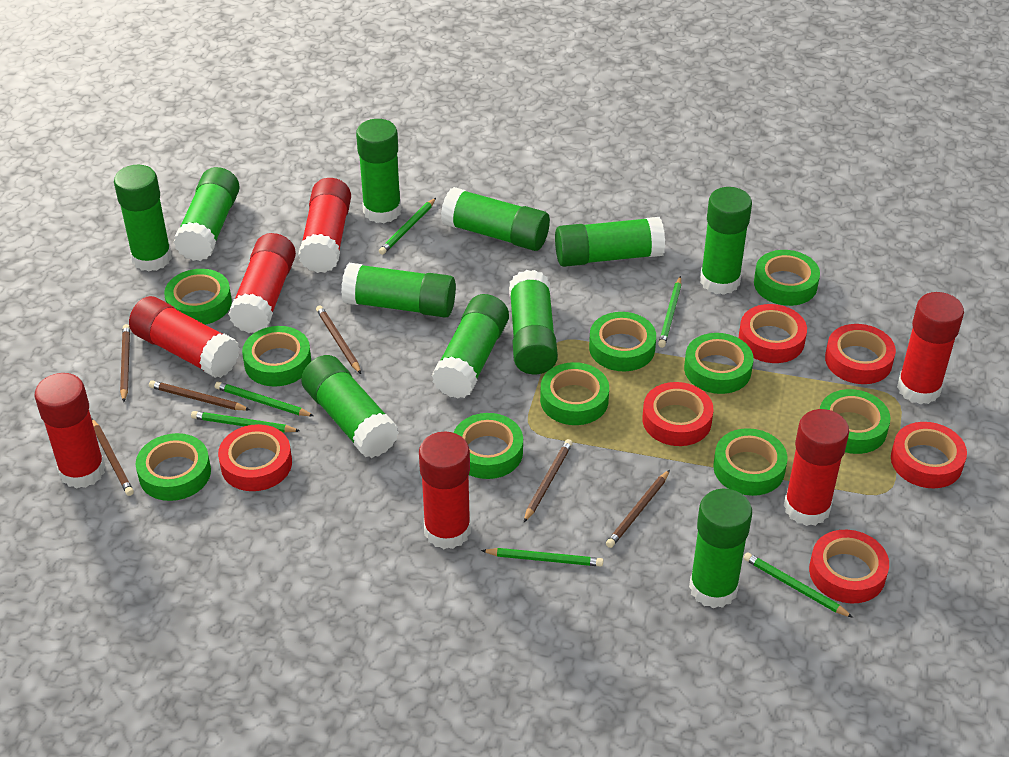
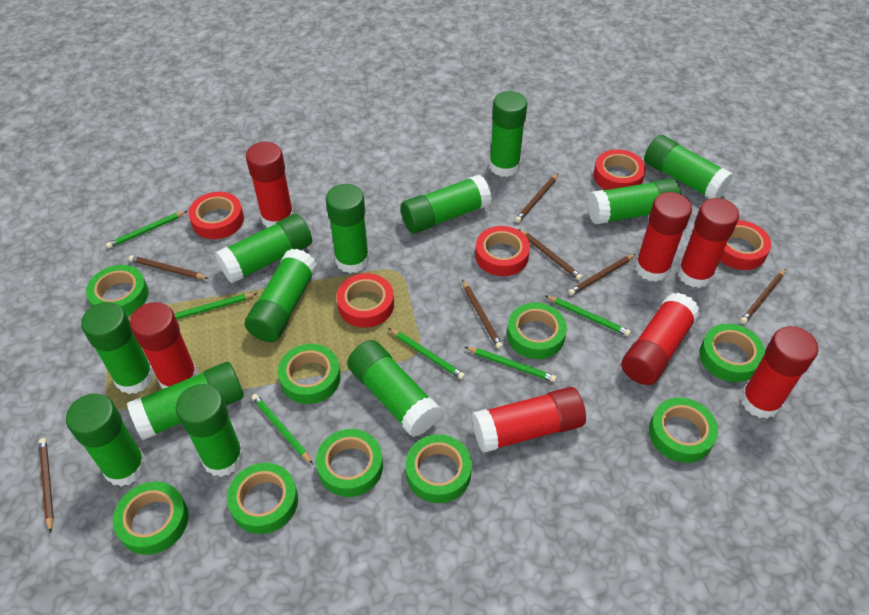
brown pencil: [92,419,134,496] [120,324,130,402] [149,380,250,411] [316,306,361,374] [524,439,573,522] [606,470,670,548] = 6 -> [39,438,54,533] [129,255,209,279] [462,280,503,349] [515,174,558,223] [518,229,583,280] [568,254,635,295] [740,269,786,324] = 7
green glue stick: [114,165,172,272] [173,167,240,261] [301,355,399,458] [341,263,456,318] [356,119,402,223] [432,294,509,399] [441,187,550,251] [509,270,558,374] [555,217,665,267] [689,489,752,608] [700,187,752,295] = 11 -> [66,394,147,487] [81,302,154,394] [127,362,244,440] [176,384,244,477] [215,214,312,283] [245,249,317,342] [326,184,369,273] [347,340,441,437] [401,175,492,234] [489,91,527,177] [587,178,681,225] [644,135,733,199] = 12
green tape: [136,433,211,501] [164,269,232,325] [242,326,311,386] [453,413,523,479] [540,362,609,425] [589,312,656,371] [684,333,753,394] [713,428,787,496] [754,250,820,306] [820,389,891,454] = 10 -> [86,265,149,316] [113,482,188,555] [227,463,298,534] [278,344,341,404] [316,429,383,497] [405,434,472,503] [507,303,567,359] [649,398,718,463] [699,324,765,382] = 9
red tape: [218,424,292,491] [642,382,713,446] [739,304,807,363] [809,530,889,603] [825,324,896,384] [891,422,967,488] = 6 -> [188,192,244,239] [337,273,394,328] [475,226,530,276] [593,149,646,190] [720,220,771,270] = 5

